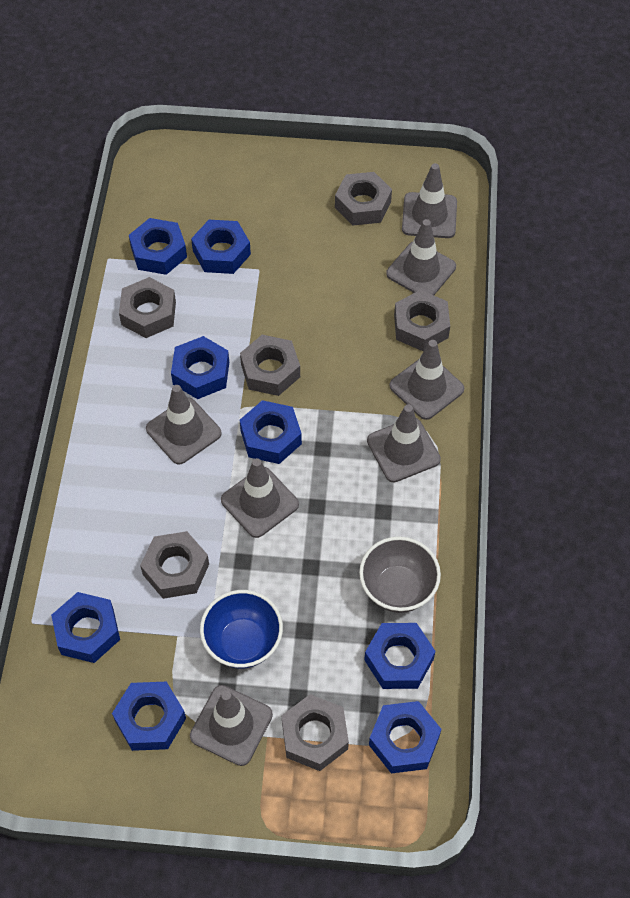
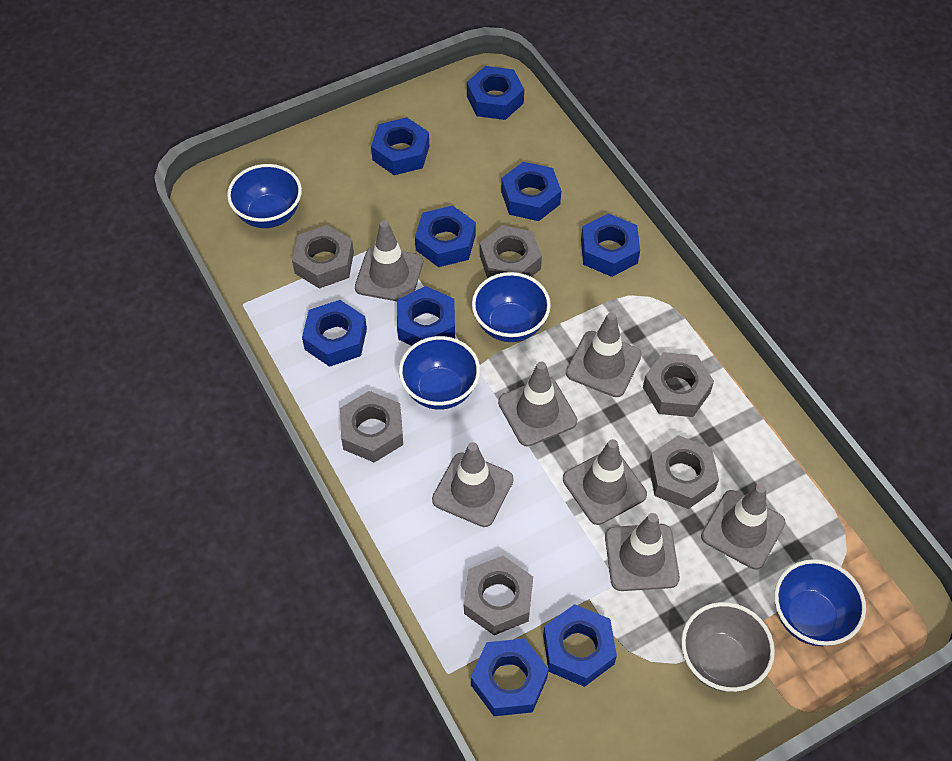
blue bowl: [200,590,283,668] = 1 -> [227,164,302,228] [399,336,480,410] [472,272,551,342] [774,559,866,646] = 4
blue nut: [51,592,120,663] [112,682,186,751] [129,218,187,275] [171,336,229,399] [191,220,251,274] [240,400,302,464] [364,623,436,689] [369,701,441,773] = 8 -> [302,300,367,367] [371,117,429,175] [397,286,455,346] [415,206,476,267] [467,66,524,120] [471,638,549,716] [501,162,561,221] [543,604,617,687] [581,213,640,277] = 9

